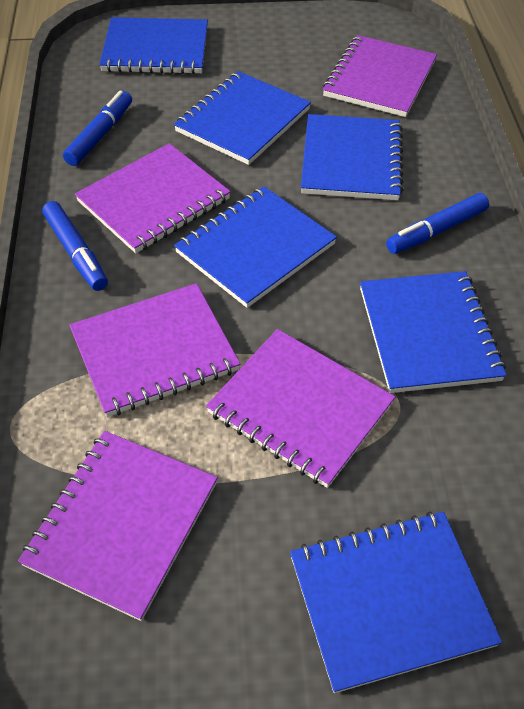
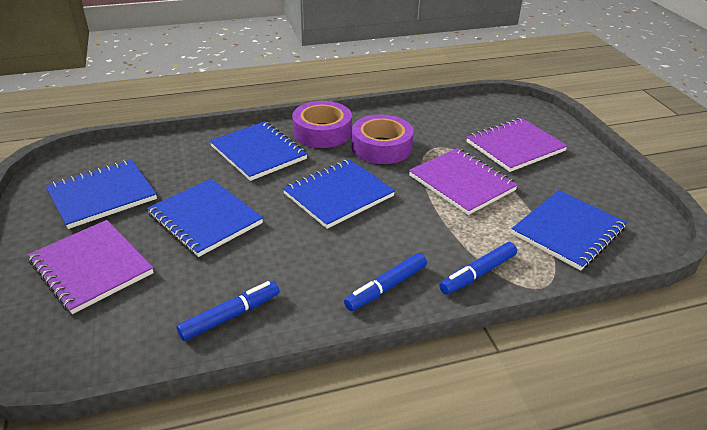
blue notebook: [99,17,208,74] [174,71,311,165] [174,186,337,308] [290,511,502,693] [301,114,404,200] [360,271,507,393] = 6 -> [46,160,157,229] [147,179,263,257] [210,121,308,181] [283,159,395,229] [511,190,627,271] = 5
purple notebook: [18,431,218,621] [69,283,240,417] [75,143,231,253] [206,329,395,488] [323,35,437,117] = 5 -> [28,220,154,314] [409,148,518,215] [466,118,568,172] = 3
purple tape: none = 0 -> [292,101,352,148] [352,115,414,164] = 2

